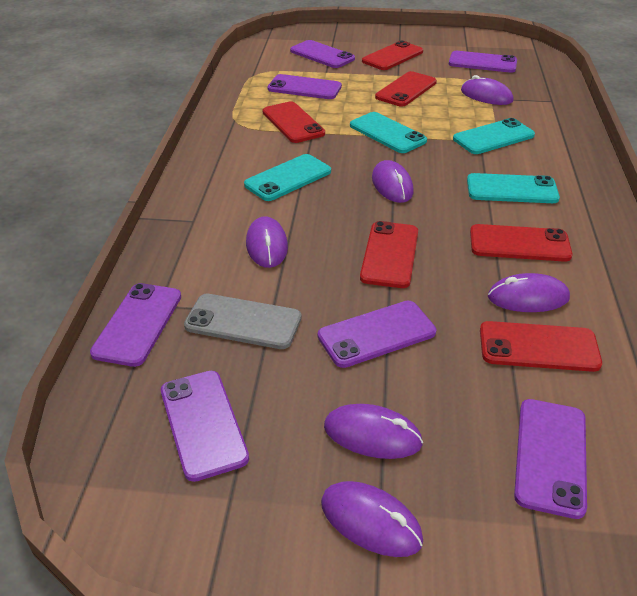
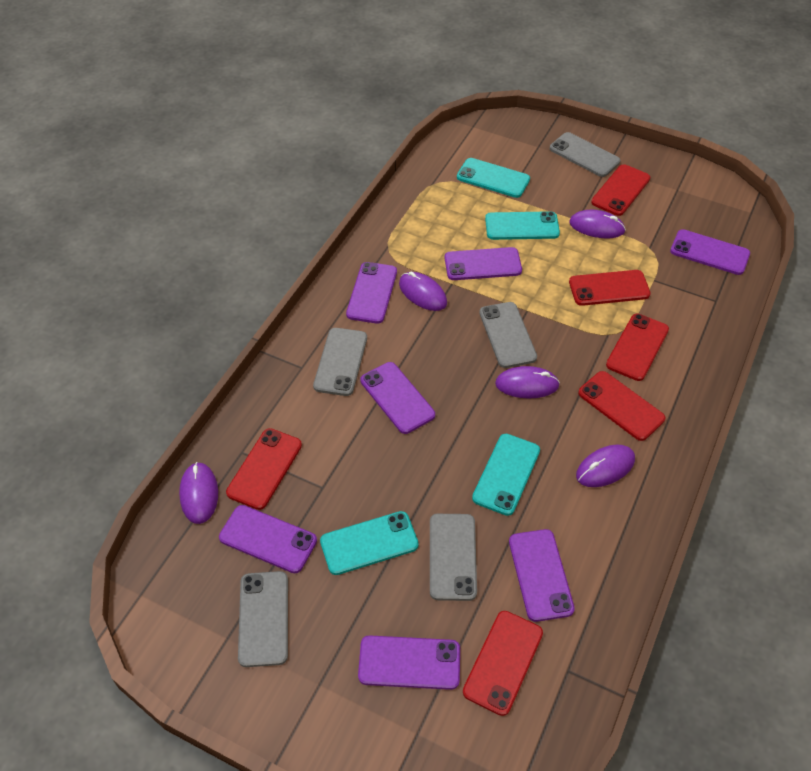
grey phone: [184,294,302,349] = 1 -> [238,571,288,667] [313,328,367,396] [430,514,477,601] [479,302,537,368] [550,132,621,177] = 5
purple mouse: [246,216,288,268] [321,481,423,557] [324,404,423,459] [372,160,414,203] [461,75,514,105] [488,273,570,312] = 6 -> [179,462,218,524] [399,272,447,311] [495,366,560,399] [569,210,626,239] [576,445,635,487] = 5

